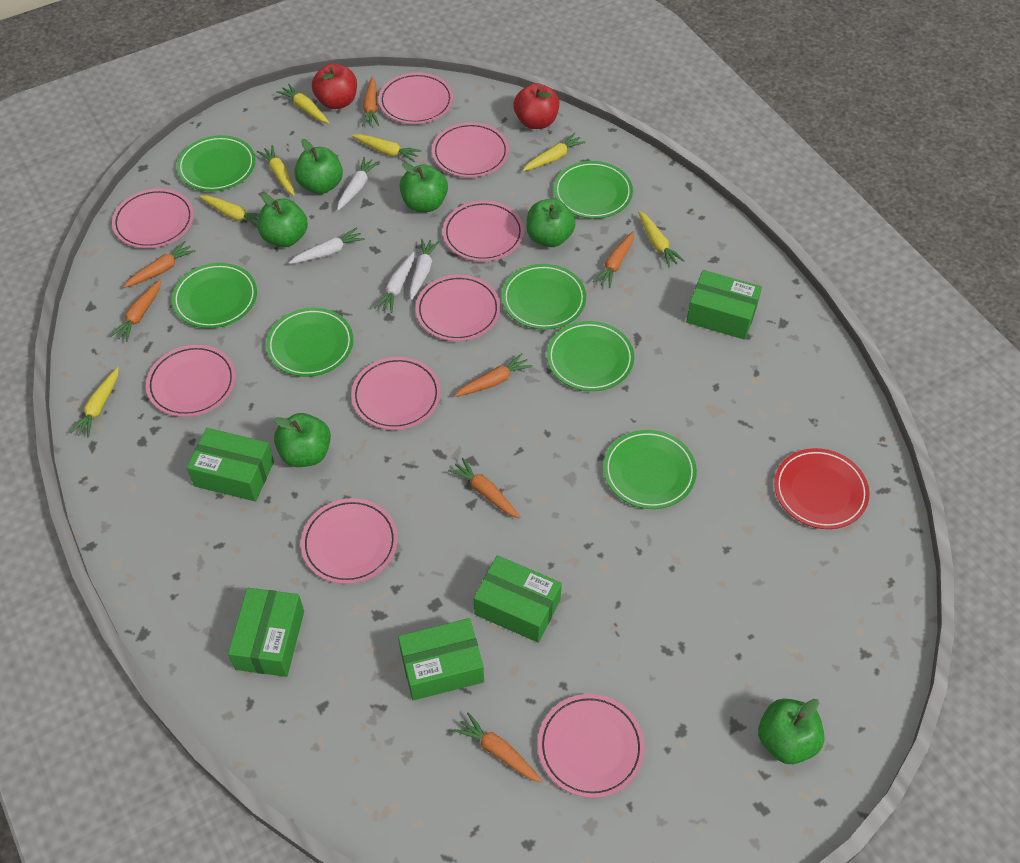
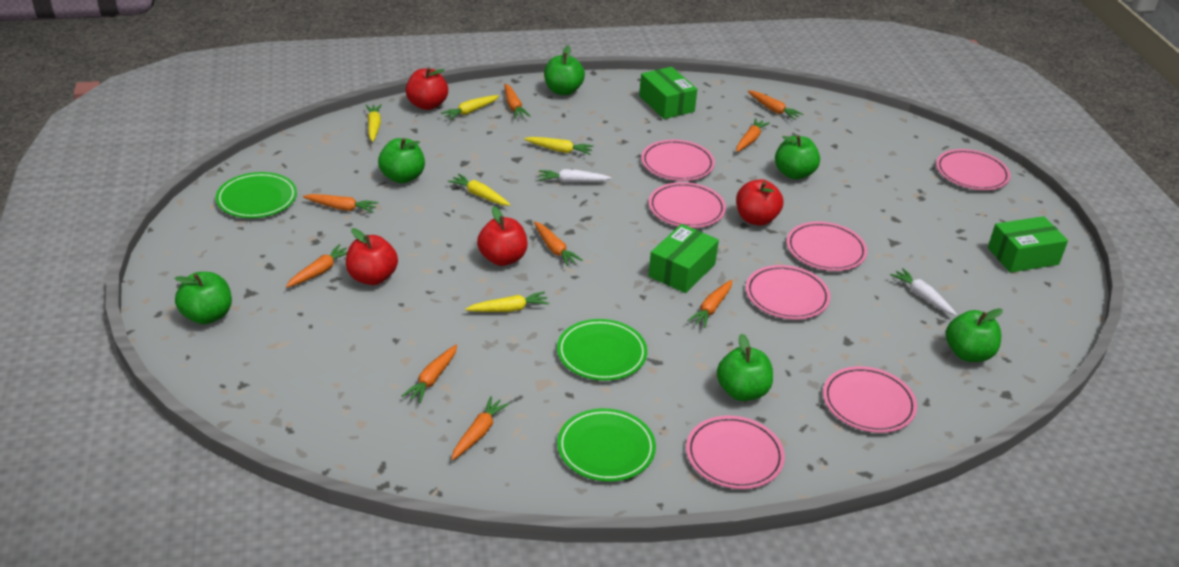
green box: [187,428,274,501] [228,588,304,677] [398,618,484,700] [474,555,562,643] [686,270,762,340] = 5 -> [639,67,697,119] [648,224,719,293] [988,216,1068,273] = 3
green plate: [172,263,257,328] [177,135,255,191] [266,308,353,377] [502,264,586,330] [547,321,634,391] [554,161,633,219] [603,430,697,509] = 7 -> [216,172,297,218] [557,319,647,381] [557,408,656,482] = 3
orange carrot: [110,279,161,342] [123,241,196,288] [362,76,379,127] [448,458,520,519] [454,353,532,397] [454,712,543,783] [593,231,634,288] = 7 -> [286,244,347,288] [303,194,378,213] [402,345,457,403] [451,396,509,460] [504,84,530,119] [534,221,583,266] [687,280,732,328] [736,118,770,152] [747,90,803,120] = 9
pink plate: [112,189,194,248] [146,345,236,417] [301,498,398,584] [351,357,441,430] [379,73,453,124] [416,275,501,341] [432,122,509,178] [443,201,524,262] [538,694,645,798] = 9 -> [641,140,715,181] [649,182,726,228] [686,416,785,489] [746,265,831,320] [787,222,867,271] [823,366,917,433] [936,149,1011,190] = 7
red apple: [312,63,357,109] [514,83,559,129] = 2 -> [346,228,398,285] [406,68,448,110] [477,206,527,266] [736,179,783,226] = 4
red plate: [774,448,870,529] = 1 -> none = 0
white carrot: [289,227,365,264] [337,157,380,210] [374,252,414,313] [409,239,439,300] = 4 -> [539,169,612,183] [890,268,957,316] = 2
yellow carrot: [70,367,119,438] [199,195,259,229] [257,145,295,196] [276,84,329,123] [352,134,422,162] [523,133,586,171] [638,211,685,267] = 7 -> [365,104,382,142] [441,95,499,120] [448,174,511,206] [465,291,549,312] [524,137,594,155] = 5

